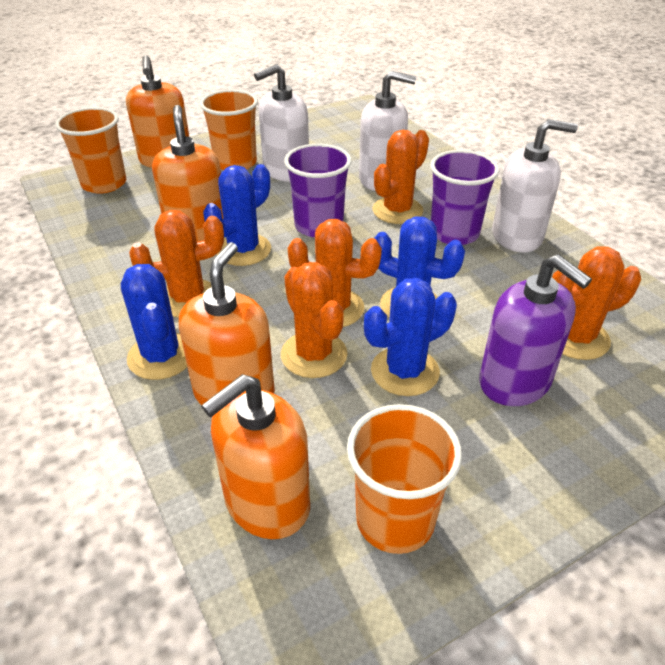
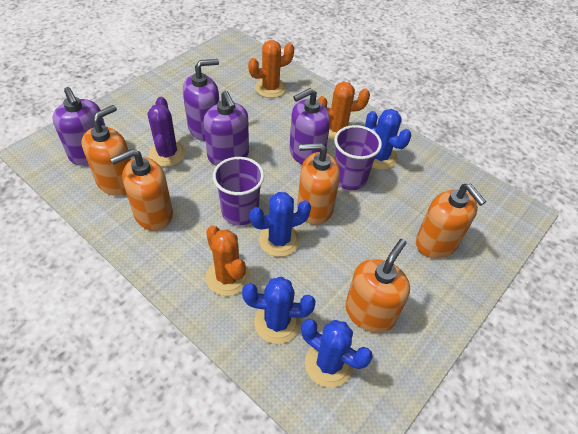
orange cactus: [129,210,224,318] [281,262,348,378] [288,219,382,327] [373,130,429,224] [552,246,641,360] = 5 -> [206,226,250,296] [248,40,294,98] [317,82,370,141] = 3
orange cup: [55,107,126,194] [200,90,258,170] [347,404,462,554] = 3 -> none = 0
orange soap dispenser: [126,55,189,168] [152,105,223,242] [179,242,275,405] [201,374,310,539] = 4 -> [82,105,131,196] [110,149,173,231] [297,143,340,225] [345,239,410,333] [416,184,486,258] = 5
purple cactus: none = 0 -> [148,97,186,167] = 1
purple soap dispenser: [479,254,592,406] = 1 -> [52,87,105,166] [183,59,219,141] [203,91,249,166] [289,88,330,164] = 4
white soap dispenser: [254,64,309,182] [359,71,417,191] [492,119,578,253] = 3 -> none = 0

